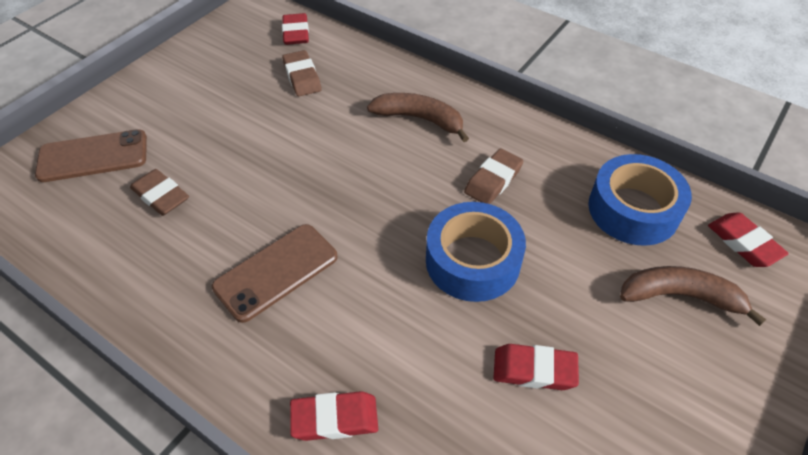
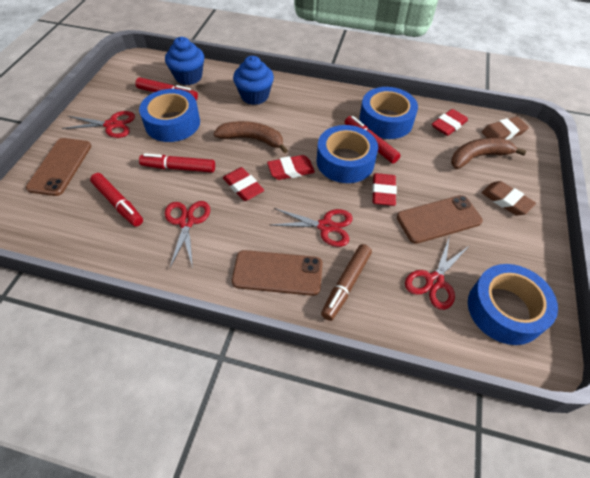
blue cupcake: none = 0 -> [165,37,204,85] [233,56,274,105] = 2
blue tape: [426,202,526,302] [588,154,692,246] = 2 -> [139,89,200,142] [317,125,378,183] [359,87,418,139] [468,264,558,345] = 4
brown eraser: [130,169,189,216] [282,50,322,96] [464,148,523,204] = 3 -> [481,181,536,215] [482,117,529,140] = 2
brown marker: none = 0 -> [321,244,372,321] = 1
brown phone: [35,129,147,182] [212,224,338,323] = 2 -> [26,138,91,196] [232,250,323,296] [397,195,483,244] = 3
red marker: none = 0 -> [90,173,143,226] [135,77,198,100] [139,153,215,173] [345,116,401,164] = 4
red scissors: none = 0 -> [62,111,135,138] [165,201,210,268] [272,208,353,247] [405,236,470,310] = 4

